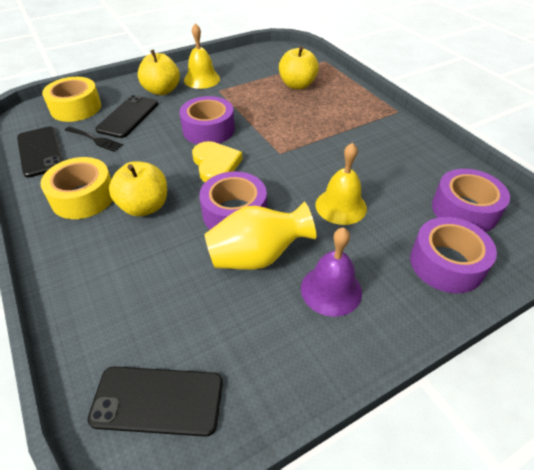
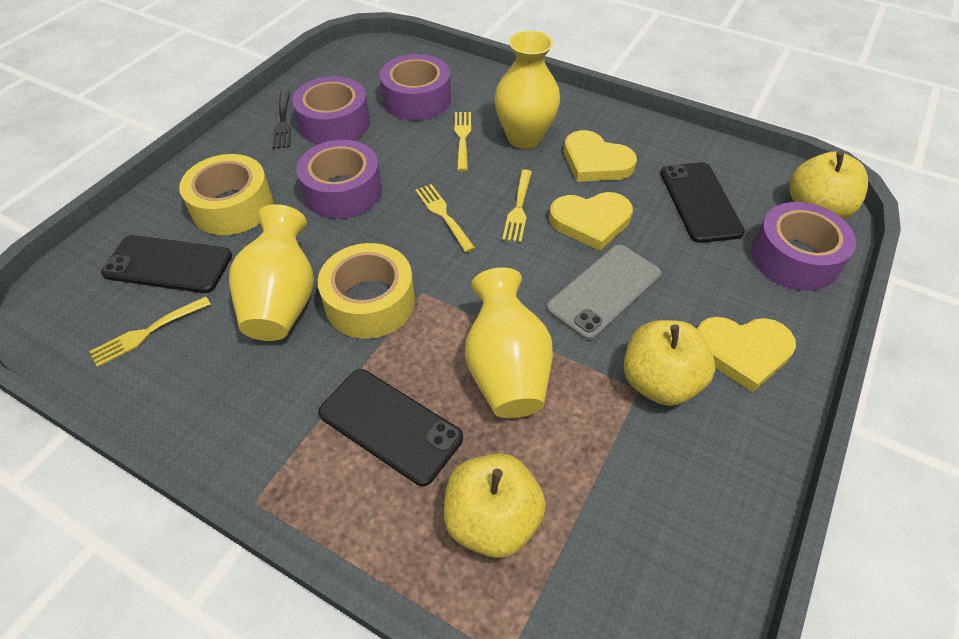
grey phone: none = 0 -> [546,245,661,340] = 1
purple bell: [301,227,362,317] = 1 -> none = 0
yellow bell: [184,23,220,89] [316,142,367,225] = 2 -> none = 0
yellow fork: none = 0 -> [89,296,211,367] [415,184,475,252] [454,112,471,171] [502,170,532,243] = 4
yellow heart: [192,141,242,182] = 1 -> [549,192,633,251] [564,130,637,182] [697,317,796,392] = 3
yellow vase: [204,202,316,270] = 1 -> [229,204,314,341] [465,267,553,418] [494,31,560,149] = 3

